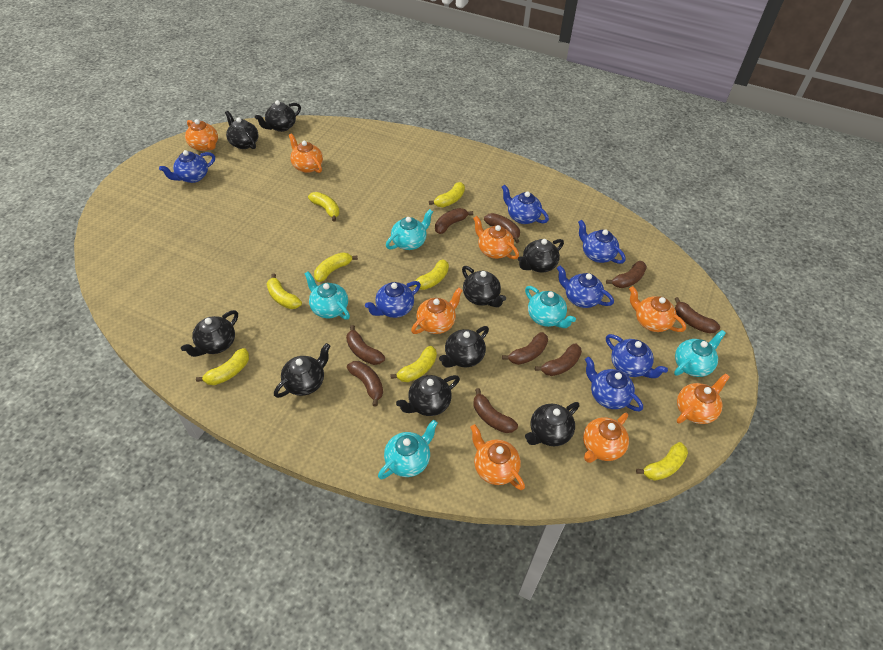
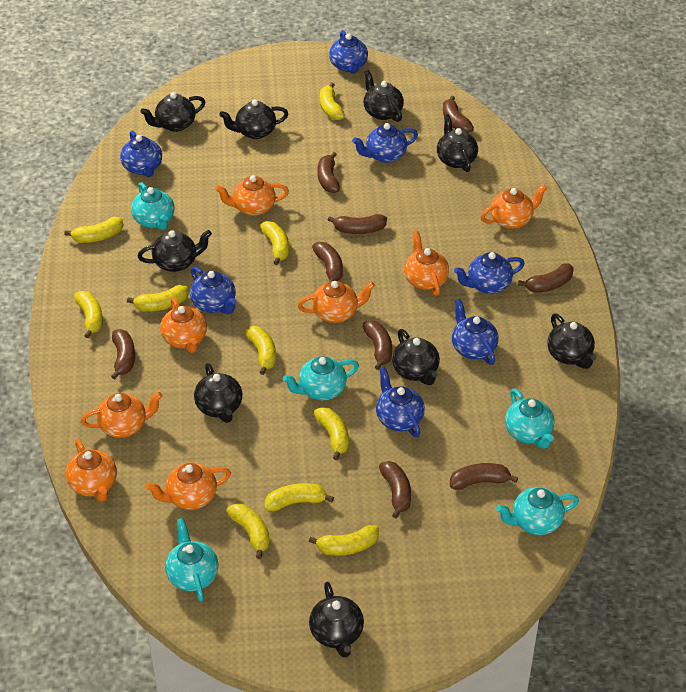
yellow banana: [196,348,249,385] [267,273,302,309] [308,192,340,222] [314,252,358,282] [390,346,437,382] [410,259,449,290] [429,182,465,207] [636,442,688,481] = 8 -> [64,217,123,243] [74,291,103,338] [127,285,188,312] [227,503,270,559] [245,326,276,375] [260,221,289,265] [265,483,334,512] [309,525,379,556] [314,407,349,460] [320,83,345,120] = 10

